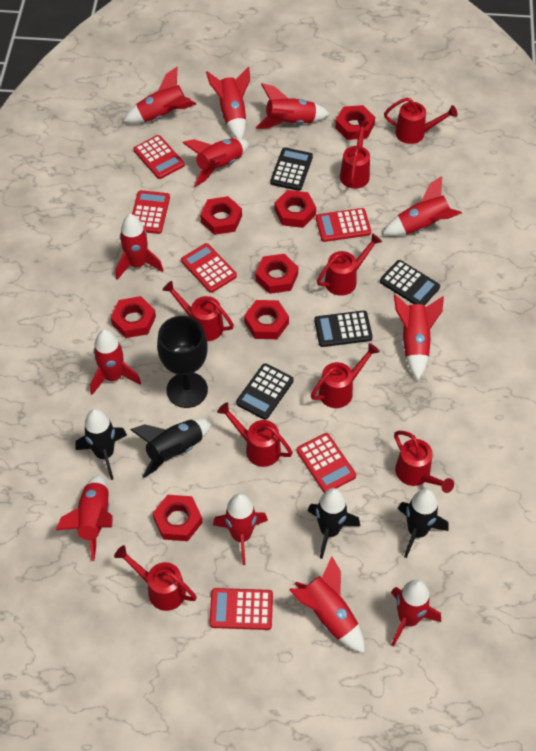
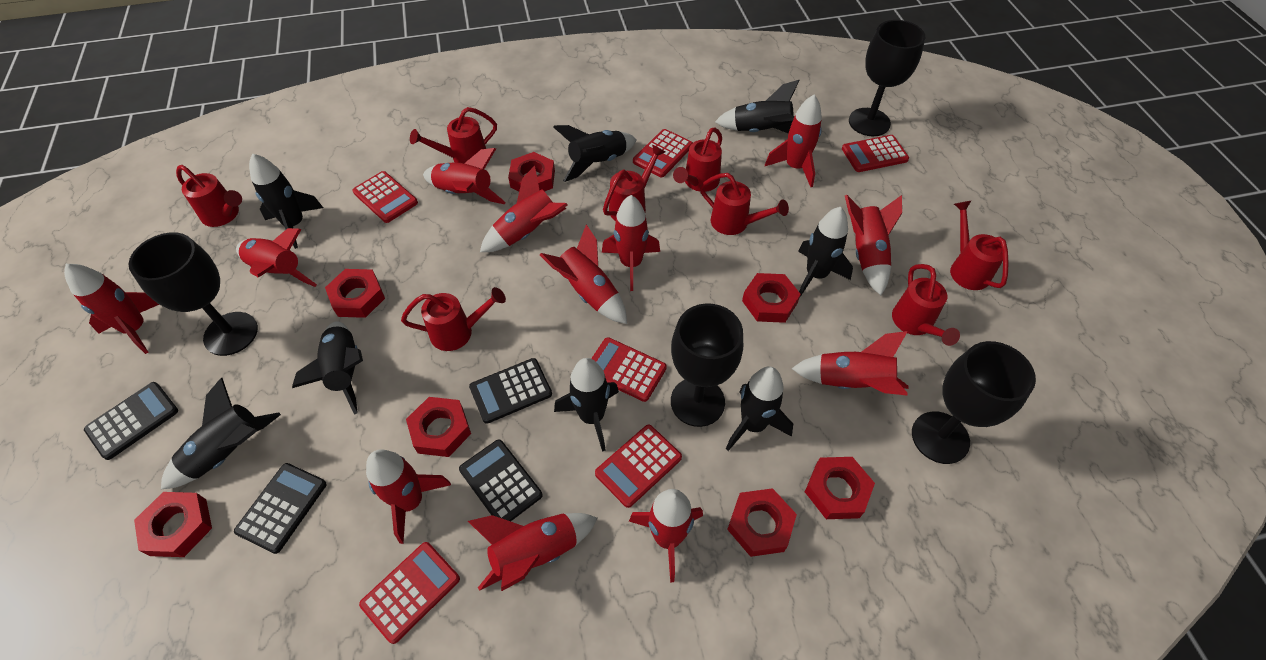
black goblet: [157,316,208,408] = 1 -> [128,232,258,356] [671,303,743,427] [849,20,925,136] [912,341,1036,464] = 4
black rocket: [75,409,127,480] [130,419,212,478] [308,488,360,559] [398,489,449,558] = 4 -> [161,378,281,489] [249,153,323,249] [292,321,363,415] [553,125,637,182] [554,358,619,452] [715,80,800,133] [726,366,793,451] [798,207,853,297] = 8

